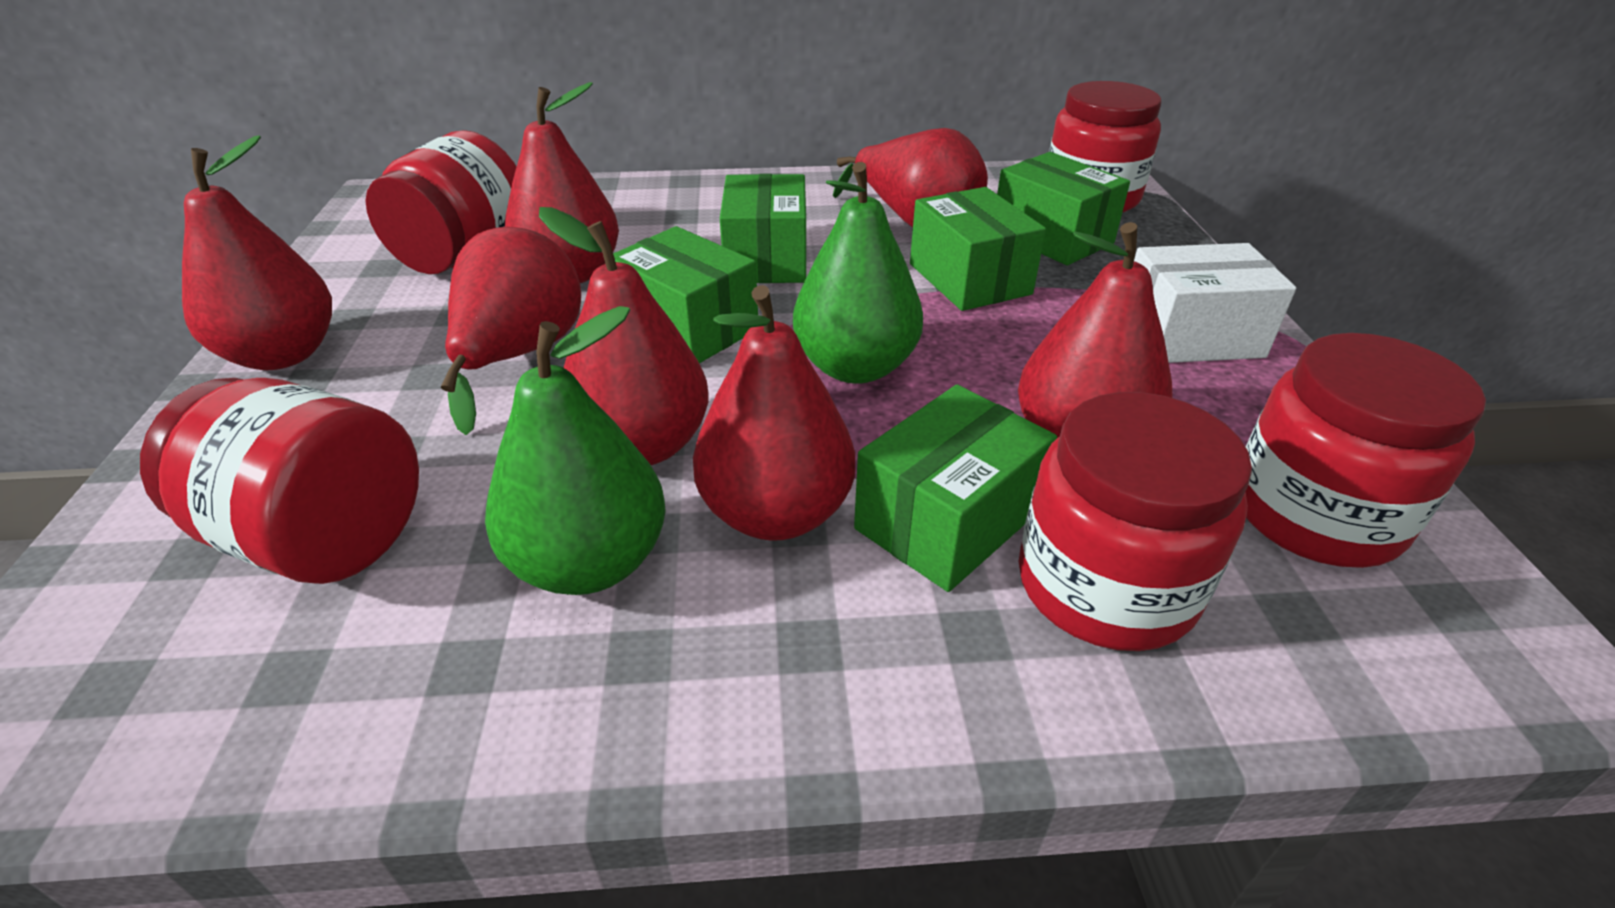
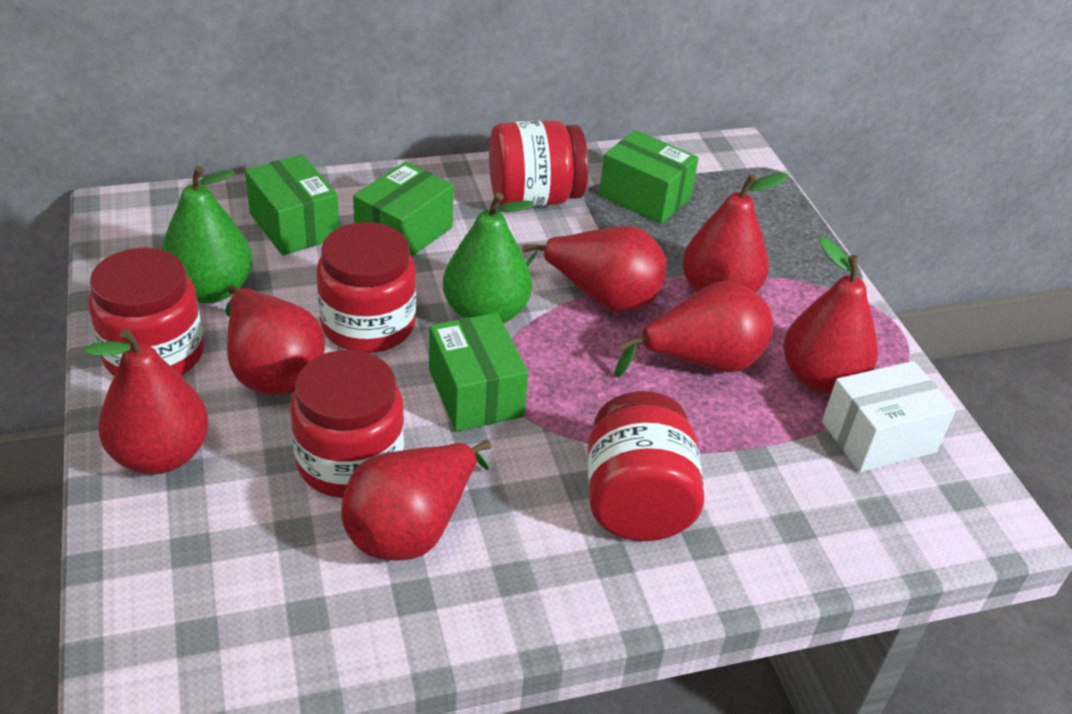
green box: [613,226,758,363] [720,174,806,283] [854,384,1057,592] [910,187,1046,311] [997,152,1130,265] = 5 -> [245,154,339,256] [353,162,454,256] [429,313,528,431] [599,130,699,224] = 4

